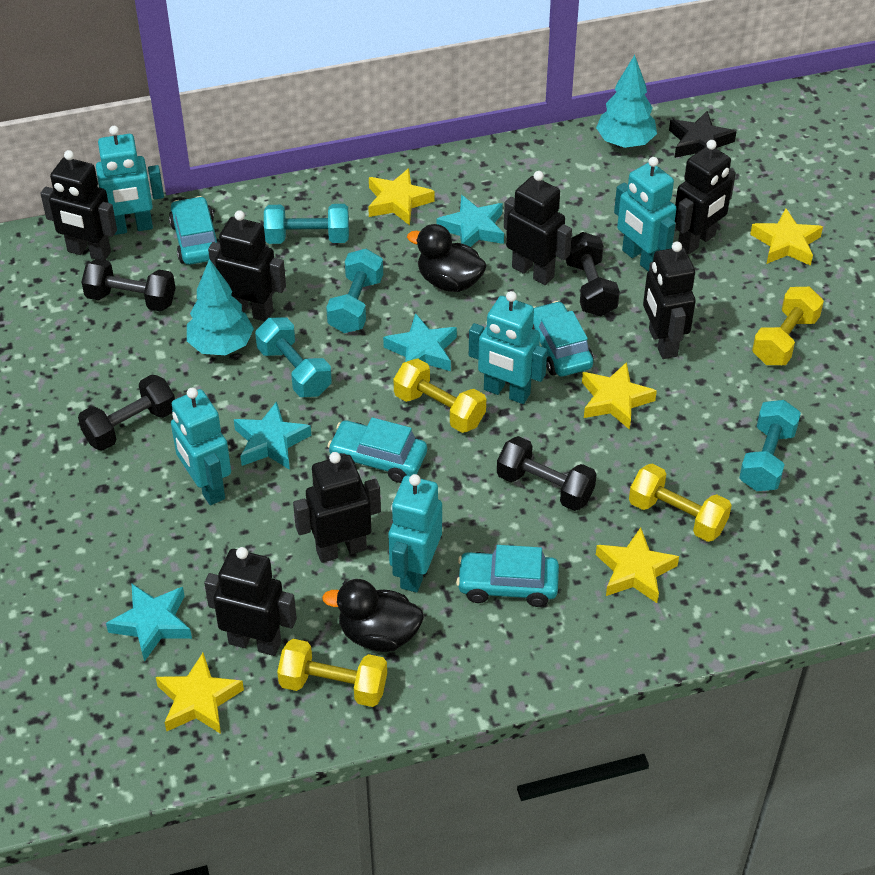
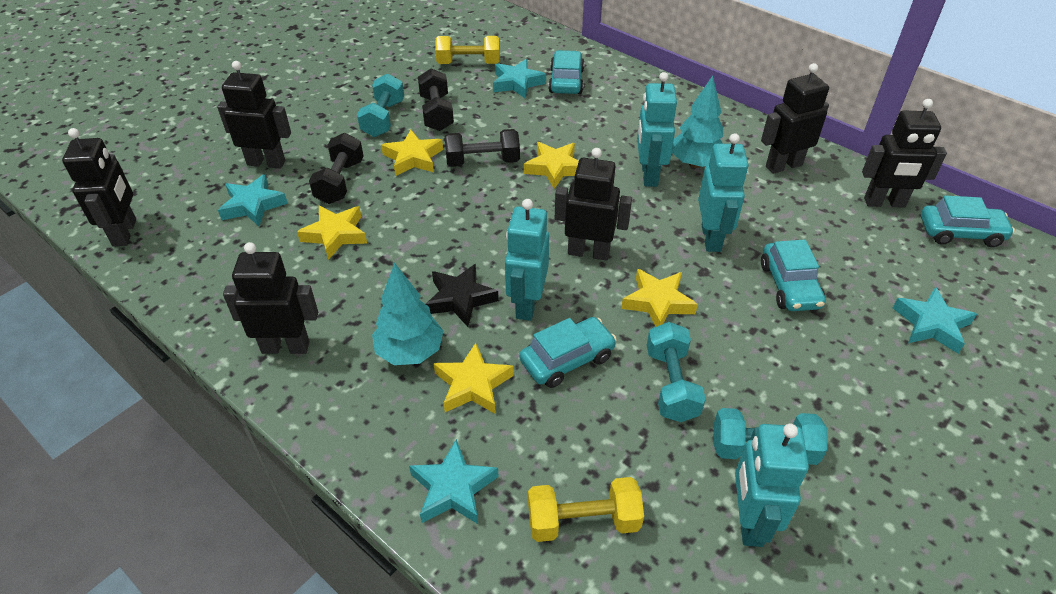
black duck: [322,579,424,652] [407,224,487,292] = 2 -> none = 0
black dumbbell: [78,374,175,451] [81,259,175,312] [497,436,597,511] [565,232,620,316] = 4 -> [309,133,363,204] [418,68,454,131] [445,129,520,167] = 3
black robot: [40,150,117,260] [204,547,297,656] [208,210,286,321] [293,452,381,563] [504,171,572,285] [643,242,696,359] [675,140,736,255] = 7 -> [62,128,136,247] [217,61,291,169] [223,242,318,354] [555,148,632,261] [761,63,829,174] [862,99,947,208] = 6
turquoise dumbbell: [255,317,332,397] [264,204,349,244] [326,249,383,333] [739,400,801,491] = 4 -> [357,73,404,137] [647,322,706,422] [713,408,827,465] = 3
turquoise robot: [96,126,164,235] [171,388,231,505] [388,474,442,592] [469,291,547,404] [614,157,677,271] = 5 -> [505,199,549,321] [637,72,677,187] [698,133,749,252] [735,424,809,547] = 4
yellow dumbbell: [277,639,387,707] [394,358,486,433] [629,464,732,542] [752,287,824,365] = 4 -> [435,36,500,64] [528,477,644,542] = 2

